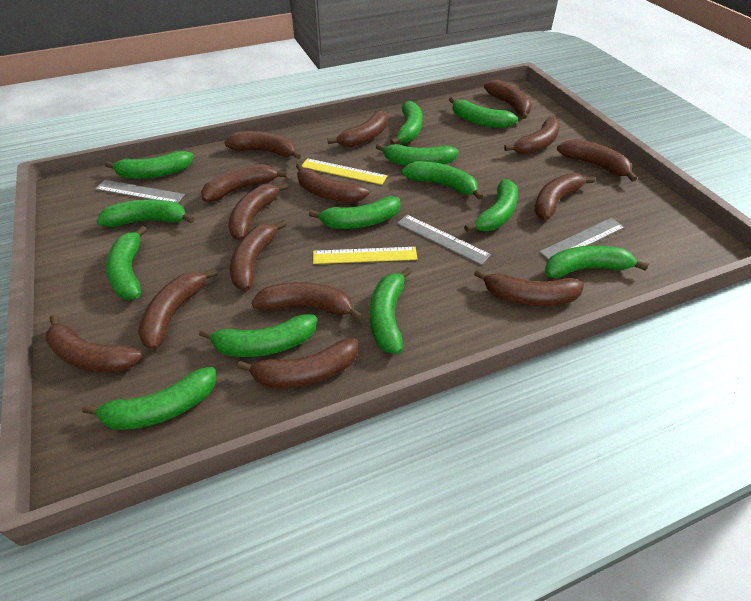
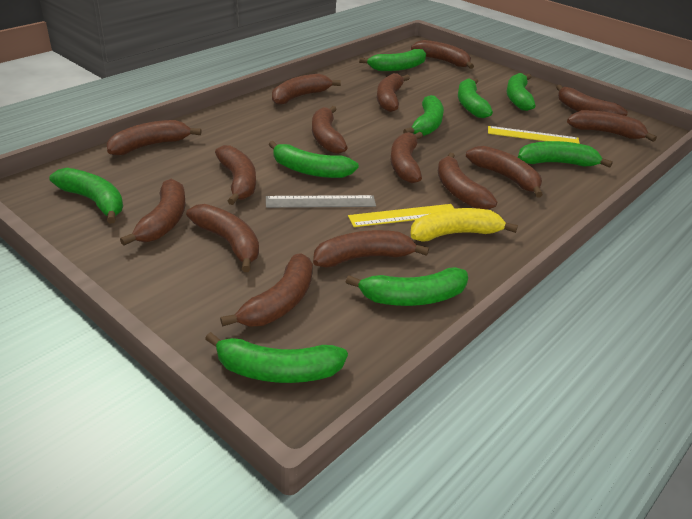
green banana: [82,367,216,430] [96,199,194,227] [105,151,193,179] [106,226,147,300] [199,314,317,357] [309,196,400,229] [370,267,412,354] [376,143,459,166] [390,101,423,145] [401,161,483,200] [449,97,518,128] [464,179,518,232] [545,245,649,278] = 13 -> [49,168,123,223] [205,332,348,383] [268,141,359,178] [346,267,468,306] [359,49,426,71] [403,95,444,136] [458,78,493,118] [507,73,535,111] [518,141,613,168] = 9
grey ruler: [95,180,185,203] [397,215,491,265] [539,218,625,260] = 3 -> [266,195,376,208] = 1
yellow banana: none = 0 -> [410,208,518,242] = 1

